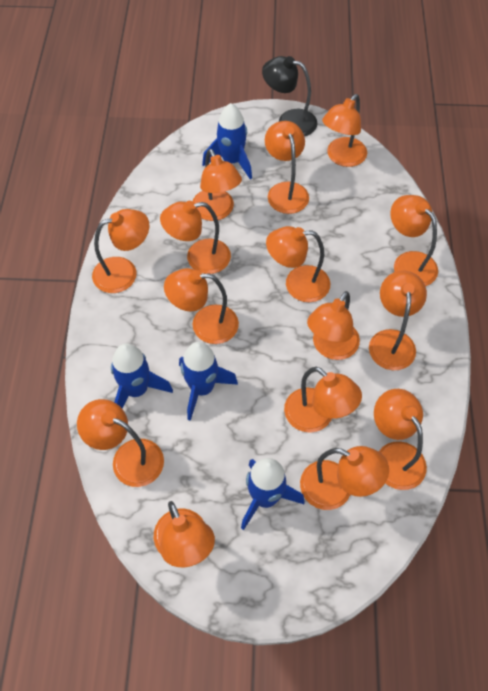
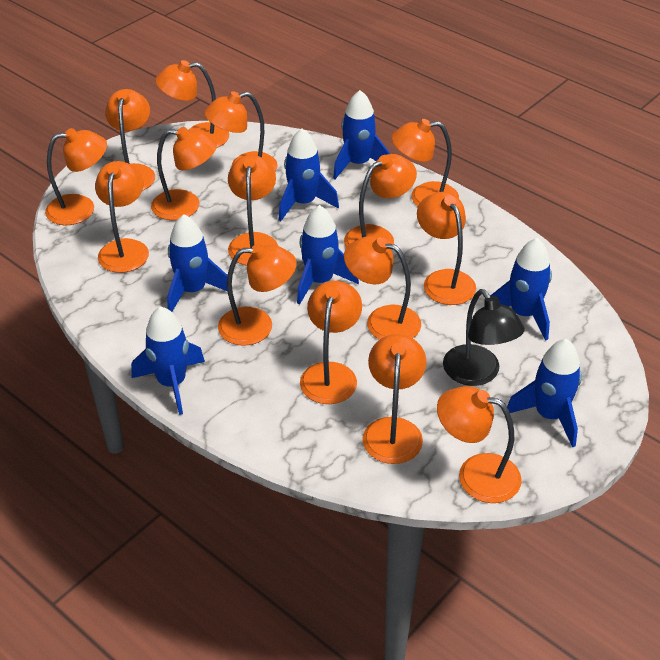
blue rocket: [111,343,173,408] [179,342,238,421] [202,103,252,180] [241,458,305,530] = 4 -> [131,306,205,415] [167,214,227,312] [279,128,339,221] [297,205,359,305] [333,90,390,179] [490,238,552,341] [507,339,582,448] = 7

